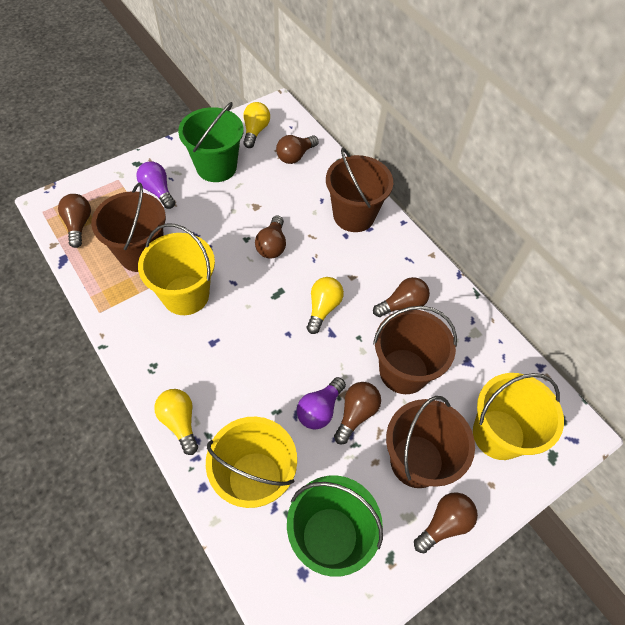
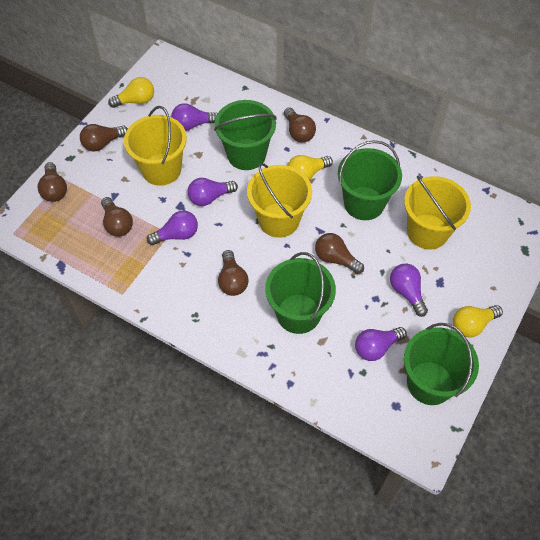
brown bucket: [91,182,166,272] [326,148,393,232] [373,306,457,394] [386,396,475,488] = 4 -> none = 0
green bucket: [178,102,244,182] [287,476,383,577] = 2 -> [214,100,277,170] [265,252,336,334] [338,140,402,220] [404,323,479,405] = 4
purple light bulb: [136,161,175,209] [297,377,346,430] = 2 -> [147,210,198,245] [171,103,218,131] [188,178,238,206] [355,327,407,361] [390,263,428,317] = 5

